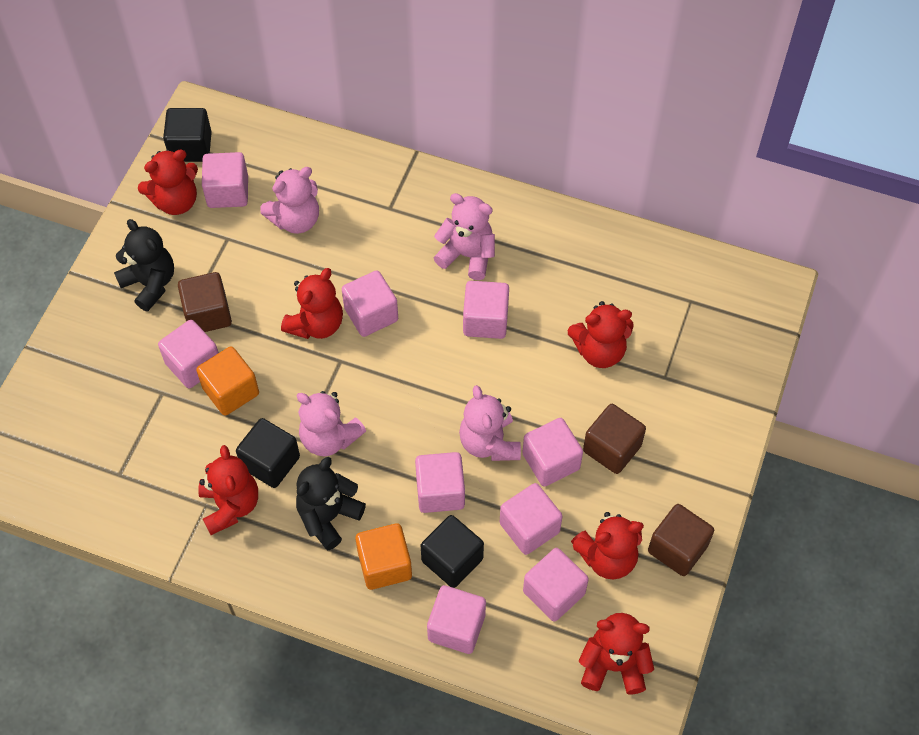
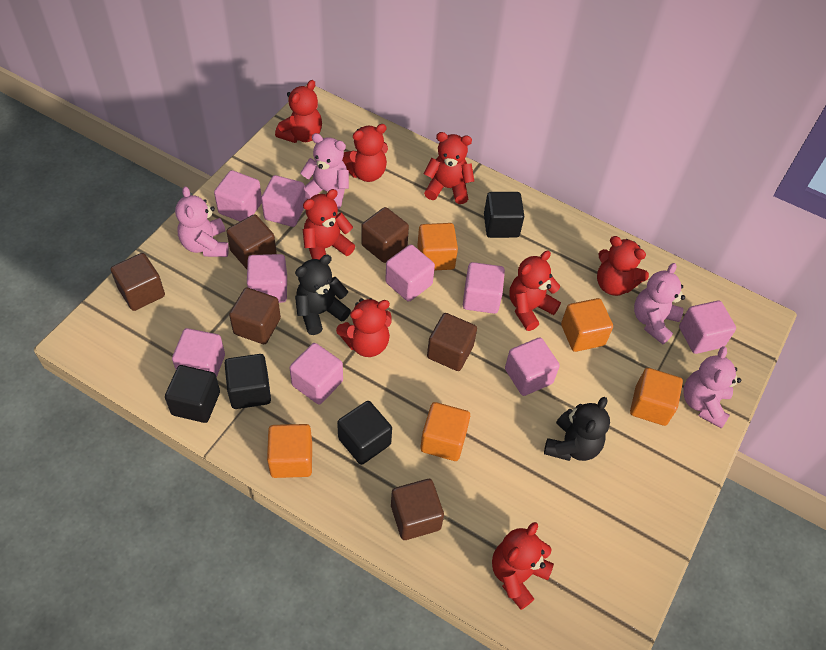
black cube: [163,108,212,162] [236,418,300,488] [421,515,484,588] = 3 -> [165,365,220,423] [225,354,271,409] [337,401,392,465] [484,192,524,238] = 4
brown cube: [178,272,232,332] [583,404,646,474] [648,504,714,576] = 3 -> [111,253,165,311] [226,214,277,269] [229,288,281,344] [361,207,409,263] [391,479,444,540] [427,313,477,371] = 6
orange cube: [196,346,259,416] [355,523,412,590] = 2 -> [267,424,312,478] [417,223,458,271] [420,402,470,461] [561,298,613,352] [630,368,683,426] = 5
red teddy bear: [138,150,198,215] [198,445,258,535] [281,268,343,339] [568,301,634,368] [571,512,644,579] [579,613,654,694] = 6 -> [275,80,322,143] [303,189,355,260] [336,298,392,357] [342,124,388,182] [424,132,474,204] [492,522,554,610] [509,251,561,331] [597,236,649,296] = 8

